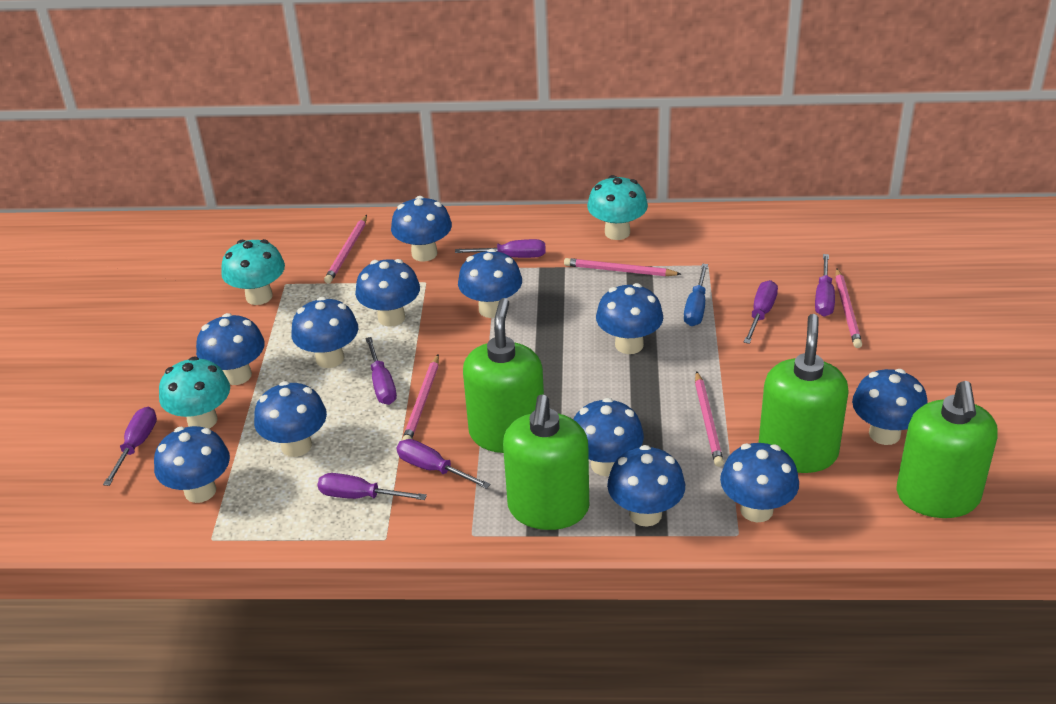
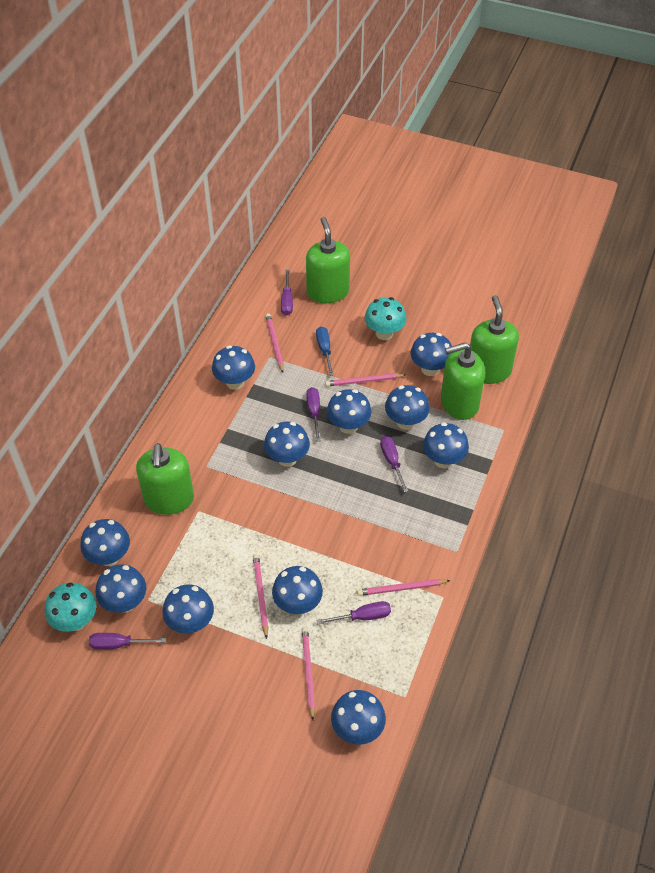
blue mushroom: [154,426,230,503] [196,313,265,385] [254,381,327,457] [291,297,358,368] [355,259,420,327] [391,196,452,261] [458,249,522,318] [573,398,644,476] [596,283,663,354] [607,445,685,527] [720,443,799,523] [852,369,928,445] = 12 -> [80,519,130,566] [96,564,146,613] [162,585,214,634] [212,345,255,390] [264,421,310,467] [272,566,323,614] [327,389,371,434] [331,690,386,745] [385,385,430,430] [410,333,452,376] [423,422,469,468] = 11
purple screwdriver: [103,407,157,486] [317,473,427,500] [365,337,397,405] [396,439,491,489] [455,239,546,258] [744,280,778,344] [815,254,835,316] = 7 -> [89,633,166,650] [281,270,293,315] [306,387,320,442] [316,601,391,625] [380,436,408,492] = 5
turquoise mushroom: [159,356,230,428] [221,239,285,305] [587,175,648,240] = 3 -> [45,582,96,632] [365,297,406,340] = 2

